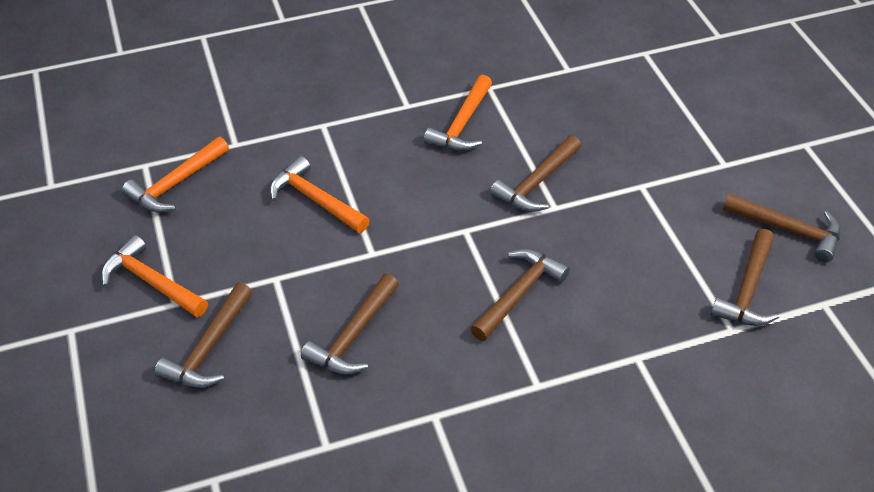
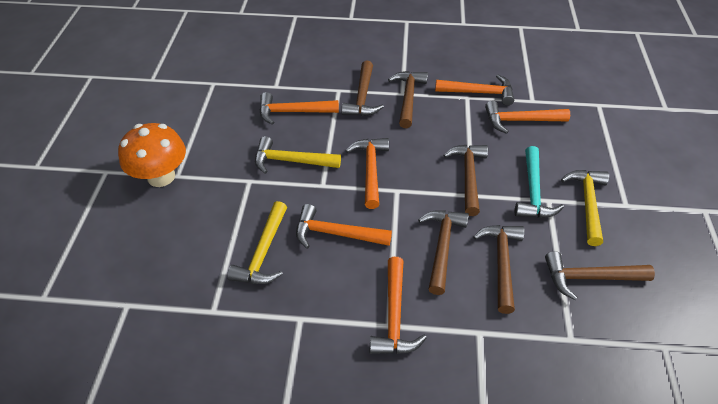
orange hammer: [101,235,208,317] [122,137,229,212] [270,156,370,233] [424,75,492,151] = 4 -> [259,92,339,125] [296,204,392,249] [345,138,389,209] [369,257,427,354] [435,75,514,106] [485,101,570,134] = 6
orange mushroom: none = 0 -> [118,123,186,187] = 1
turquoise hammer: none = 0 -> [515,146,564,218] = 1
yellow hammer: none = 0 -> [227,201,287,284] [255,136,341,174] [561,170,609,246] = 3

